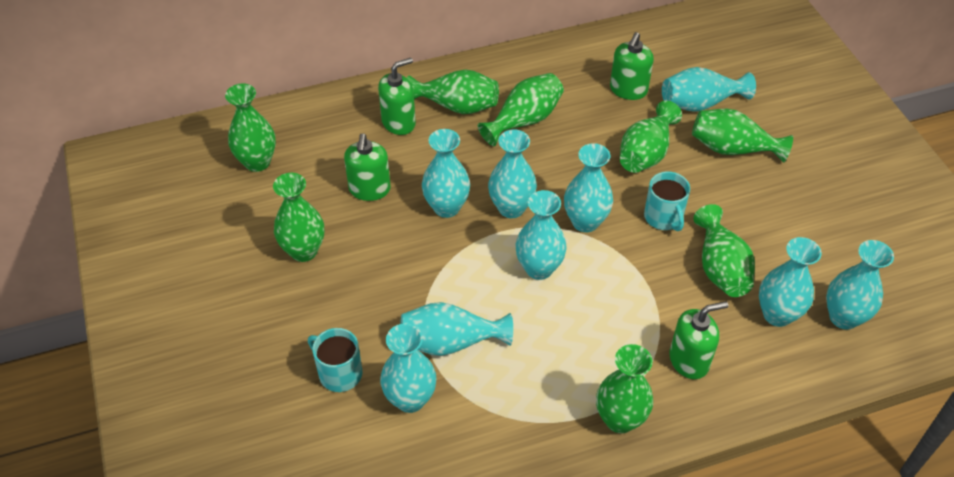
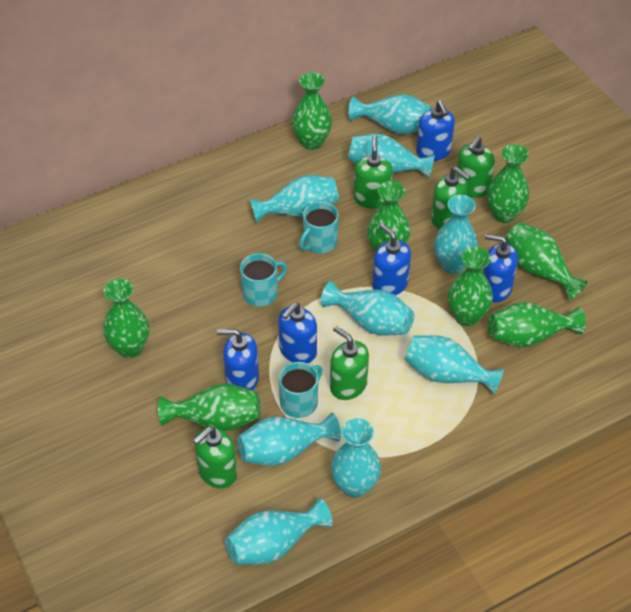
blue soap dispenser: none = 0 -> [217,329,259,390] [278,302,317,363] [373,223,411,295] [417,100,455,161] [483,234,518,302] = 5
green soap dispenser: [344,133,391,201] [378,58,416,135] [610,32,654,100] [669,301,728,379] = 4 -> [193,427,237,488] [330,326,369,400] [354,135,393,209] [431,167,471,229] [457,136,495,198] = 5
turquoise mug: [308,328,363,392] [644,172,690,231] = 2 -> [240,253,287,306] [279,362,323,418] [299,201,339,253] = 3

